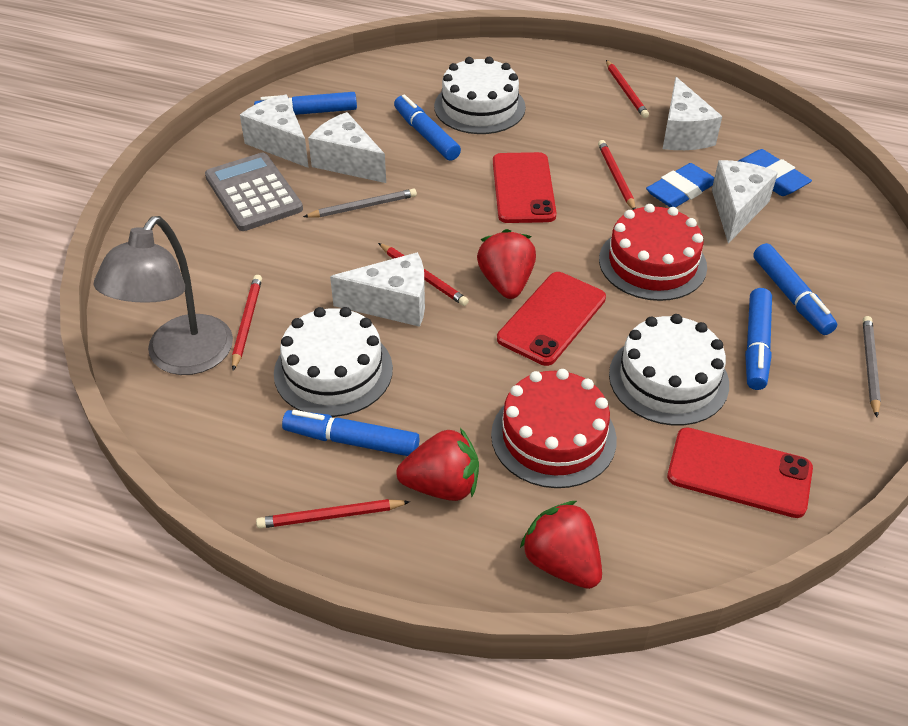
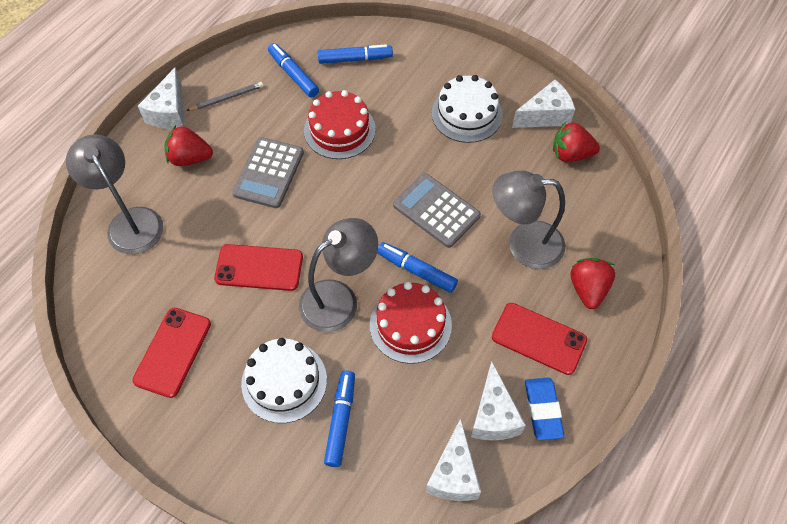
blue eraser: [646,163,714,207] [738,149,812,196] = 2 -> [525,378,564,440] = 1
blue marker: [254,92,357,115] [282,410,420,456] [394,94,461,161] [745,288,772,390] [753,243,837,335] = 5 -> [268,43,319,98] [318,44,393,64] [324,371,355,467] [377,242,458,293] = 4
grey calculator: [205,153,303,231] = 1 -> [232,137,304,208] [393,173,481,248] = 2
grey lamp: [94,216,233,375] = 1 -> [66,134,163,254] [299,218,378,332] [492,171,565,269] = 3
grey pencil: [303,189,417,218] [863,316,881,417] = 2 -> [186,82,264,111] = 1
red pencil: [232,275,262,371] [256,499,410,529] [378,243,469,306] [598,140,636,210] [606,60,649,118] = 5 -> none = 0
white cake: [274,307,393,417] [434,57,526,134] [609,314,729,426] = 3 -> [241,338,327,423] [432,75,503,143] = 2
white cheese: [240,94,309,168] [308,112,386,183] [330,252,425,327] [663,77,722,150] [712,160,778,243] = 5 -> [138,67,184,129] [426,418,481,501] [471,361,526,440] [512,80,575,128] = 4

